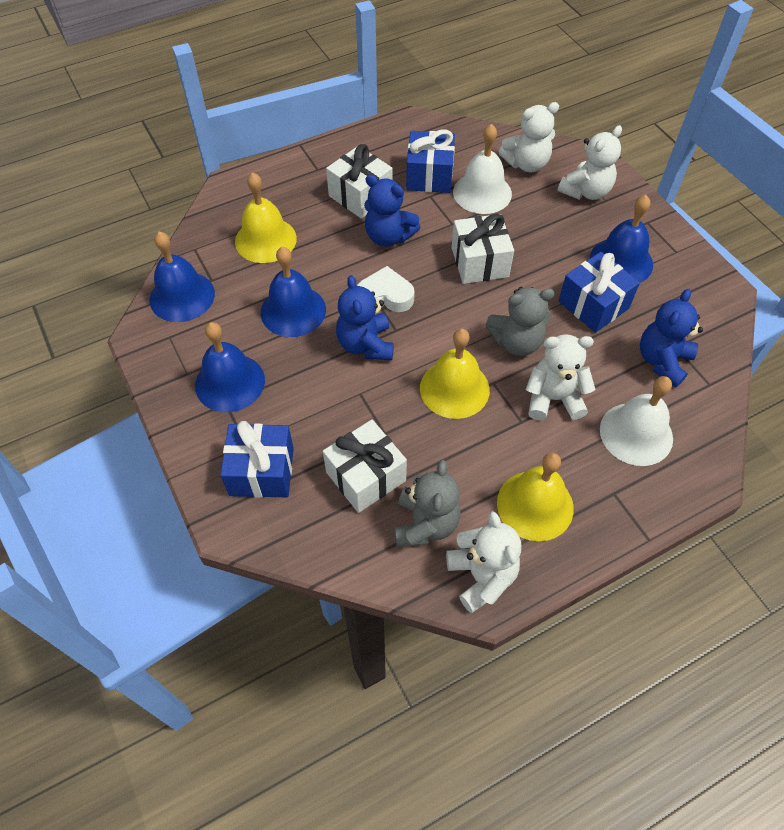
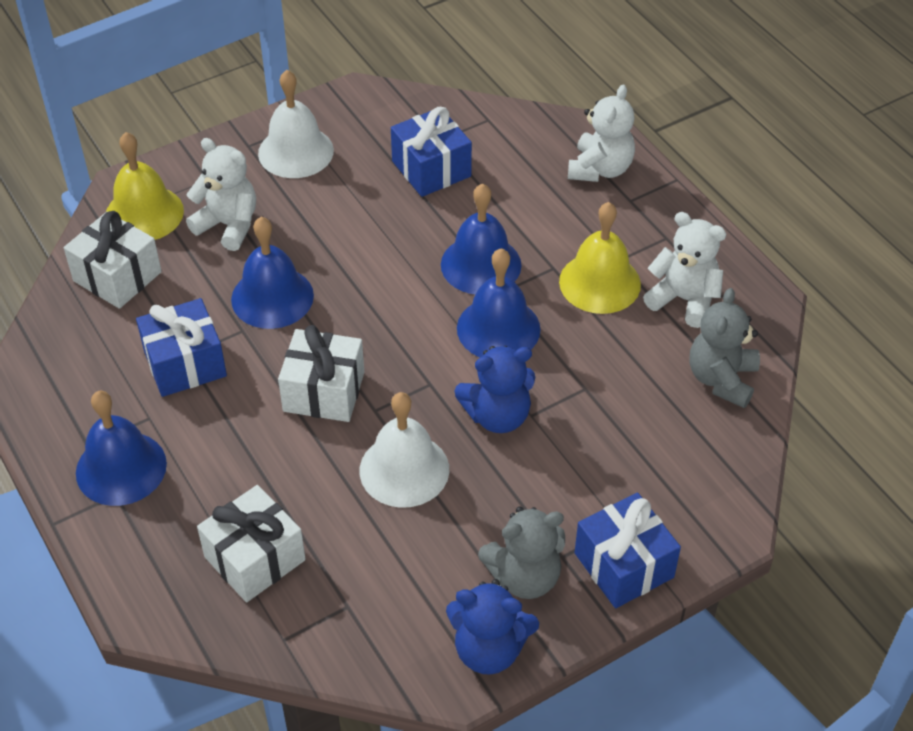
blue teddy bear: [336,275,394,360] [364,175,420,247] [640,289,703,387] = 3 -> [446,579,539,675] [455,346,535,433] = 2
white heart: [357,266,415,312] = 1 -> none = 0
white teddy bear: [446,511,521,613] [499,102,559,172] [526,334,596,420] [558,125,622,200] = 4 -> [186,138,256,251] [568,85,635,182] [643,212,727,328] = 3
yellow bell: [235,172,297,263] [420,329,490,419] [497,453,574,541] = 3 -> [106,132,184,240] [559,202,641,314] = 2

